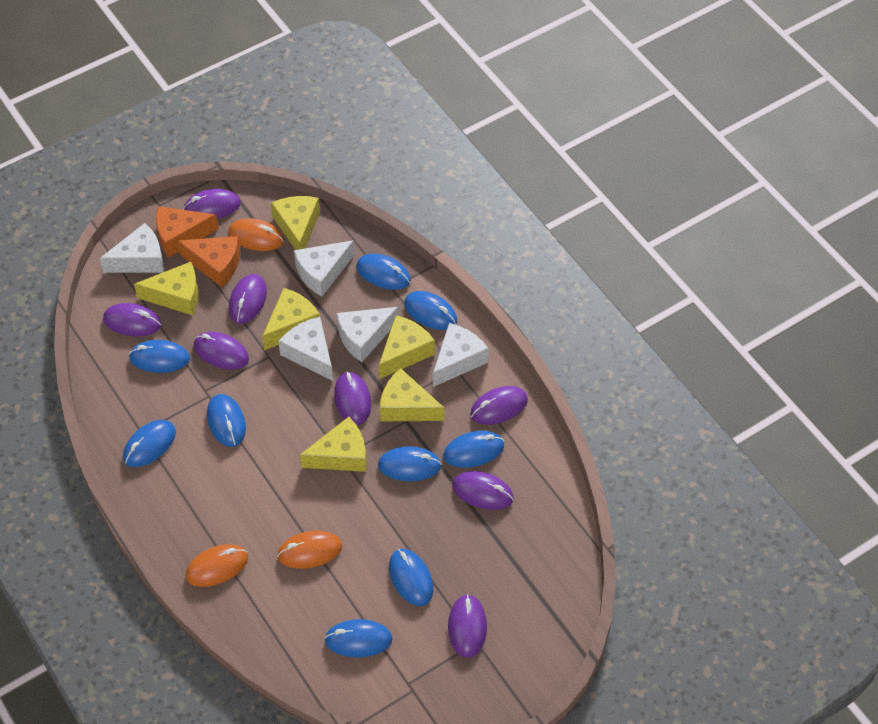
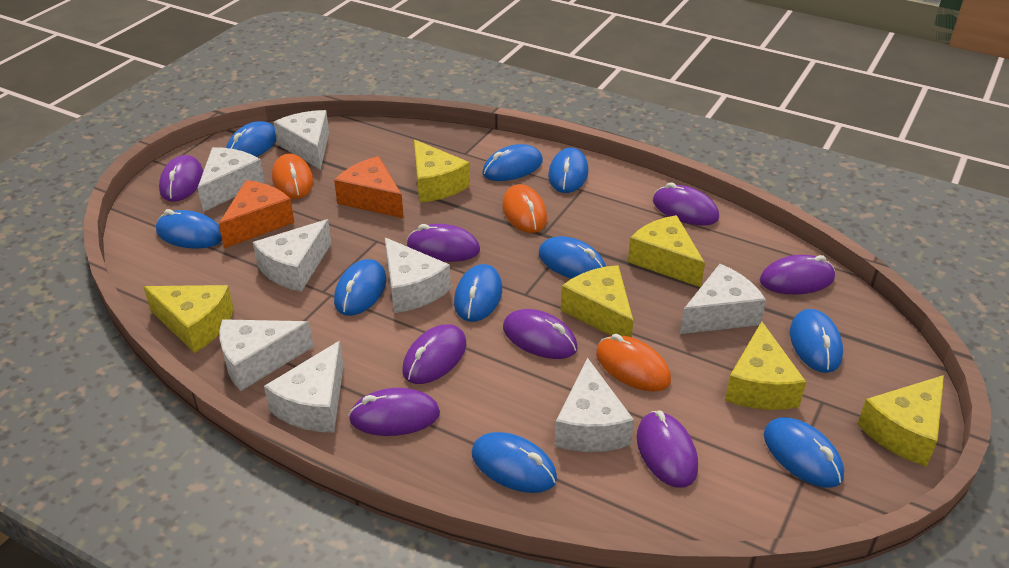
blue mouse: [123,420,176,467] [129,340,190,373] [207,394,246,447] [324,619,392,657] [356,253,411,290] [378,446,442,481] [389,549,433,606] [404,291,457,330] [443,431,504,468] = 9 -> [156,209,222,249] [226,121,276,157] [334,259,387,316] [454,264,502,322] [472,432,557,493] [482,144,543,181] [539,236,606,279] [548,147,588,193] [764,417,844,487] [790,309,843,373] = 10
white cheese: [99,223,164,273] [278,317,333,381] [294,240,355,296] [336,307,399,362] [433,323,489,387] = 5 -> [197,147,265,212] [220,319,314,391] [253,219,332,292] [264,341,344,433] [274,110,329,170] [385,237,451,313] [555,358,634,452] [680,264,766,334] = 8

